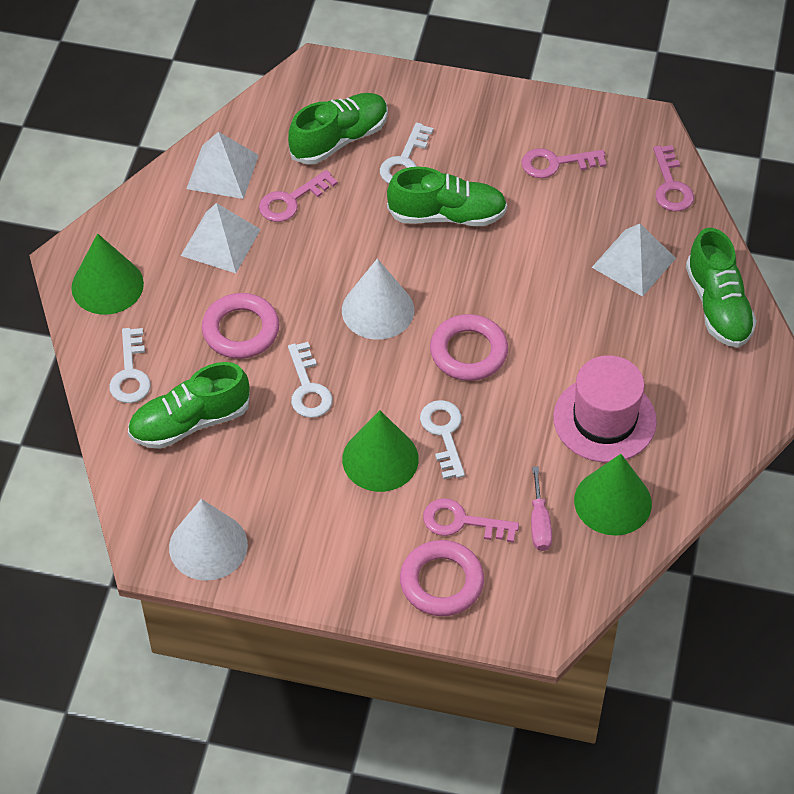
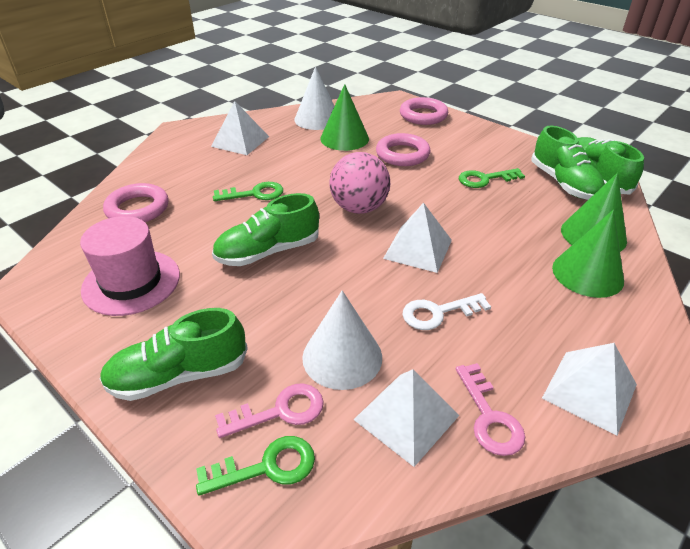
green key: none = 0 -> [196,436,315,496] [213,182,283,201] [459,168,525,188] = 3
pink ball: none = 0 -> [329,152,390,214] = 1
pink key: [259,170,338,222] [423,498,519,543] [522,148,606,178] [653,145,694,211] = 4 -> [215,383,324,438] [456,363,525,456] = 2
pink screwdriver: [531,467,552,551] = 1 -> none = 0
white key: [109,328,151,403] [288,342,333,418] [380,122,433,184] [420,400,465,479] = 4 -> [402,293,491,330] = 1
white pyramid: [181,203,261,273] [186,132,259,199] [592,224,676,297] = 3 -> [211,101,269,155] [354,369,460,467] [383,203,452,273] [542,343,637,436] = 4

